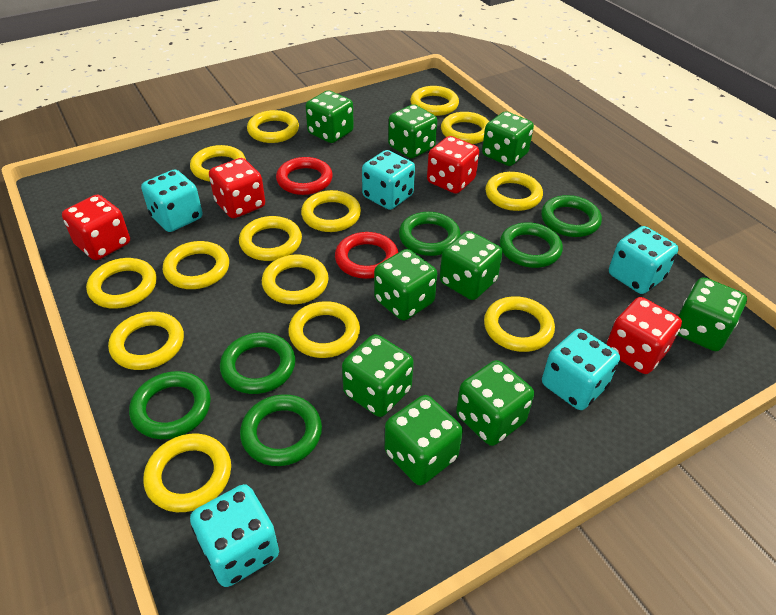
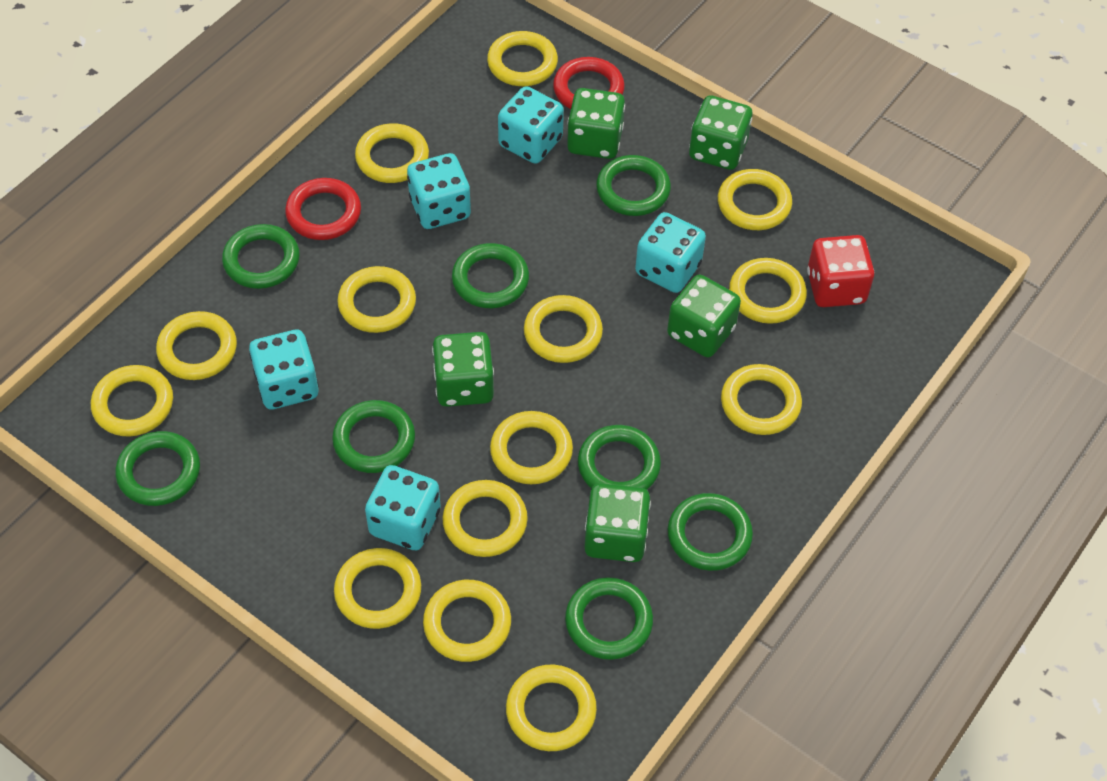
green dice: [306,90,354,143] [342,334,414,417] [374,249,437,321] [385,395,463,485] [388,104,437,158] [440,231,503,300] [456,360,534,446] [482,111,534,166] [677,277,747,351] = 9 -> [432,332,494,407] [567,88,625,159] [584,483,651,562] [667,275,741,357] [689,95,752,170] = 5
green ring: [129,371,211,439] [220,333,296,394] [240,394,322,466] [399,212,460,256] [500,222,563,268] [541,195,602,237] = 6 -> [115,431,200,506] [222,224,300,289] [332,400,415,473] [452,243,529,308] [565,577,653,660] [578,425,661,490] [596,155,671,216] [668,493,753,571] = 8
red dice: [62,195,130,260] [209,158,265,218] [427,136,479,194] [606,297,682,374] = 4 -> [807,235,874,307] = 1

